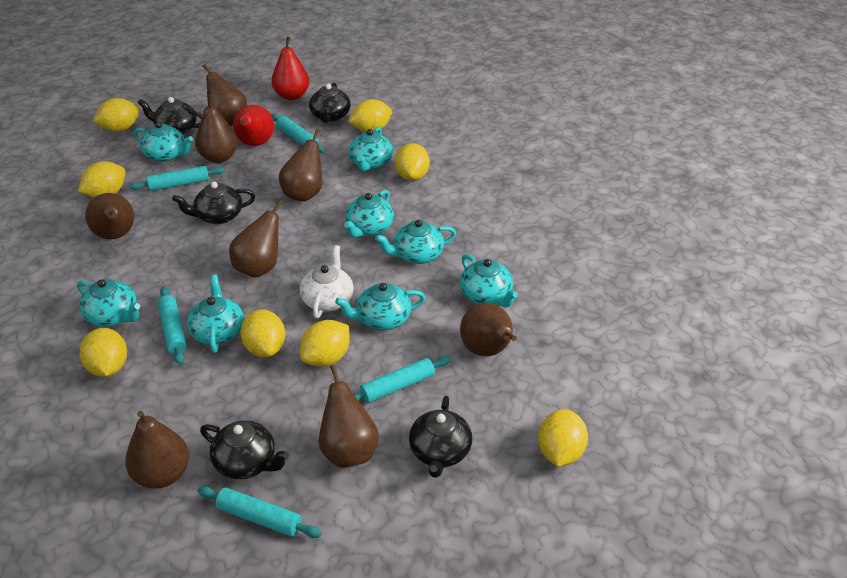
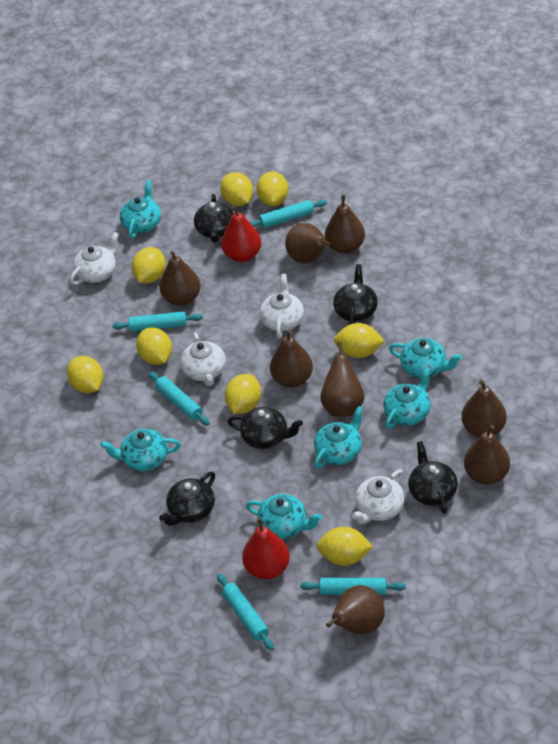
turquoise teapot: [77,279,140,326] [133,122,193,162] [187,275,244,353] [335,283,426,330] [344,190,394,238] [349,127,393,171] [375,220,456,264] [460,254,518,307] = 8 -> [100,429,181,471] [120,180,161,238] [246,494,322,539] [314,406,363,469] [383,367,431,429] [389,338,462,378] = 6
white teapot: [300,245,354,319] = 1 -> [70,232,119,285] [180,332,226,386] [260,274,304,338] [352,469,405,524] = 4

